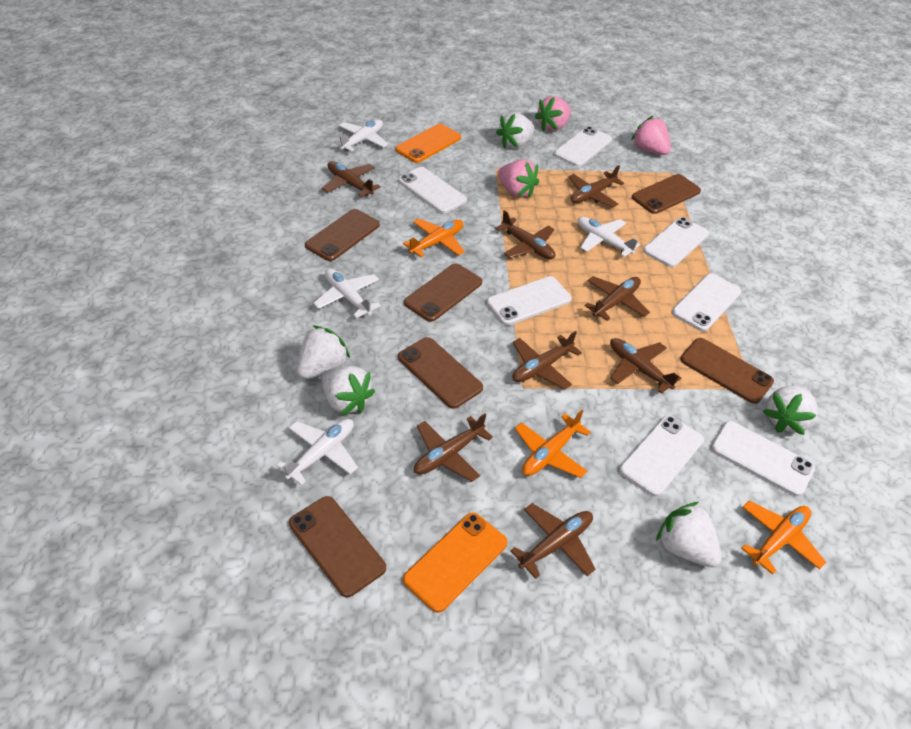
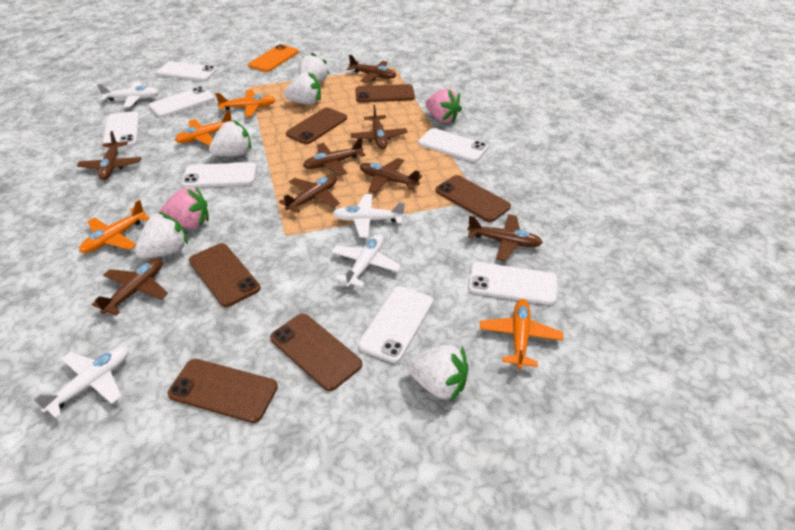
orange phone: [396,124,461,163] [403,512,507,613] = 2 -> [248,44,299,72] = 1
orange plane: [403,218,465,257] [515,410,591,478] [741,501,826,575] = 3 -> [79,200,150,253] [175,110,233,146] [215,90,275,117] [479,299,563,369] = 4
pink strawberry: [498,160,539,198] [534,96,571,131] [631,116,671,155] = 3 -> [159,187,209,228] [425,89,462,123] = 2

